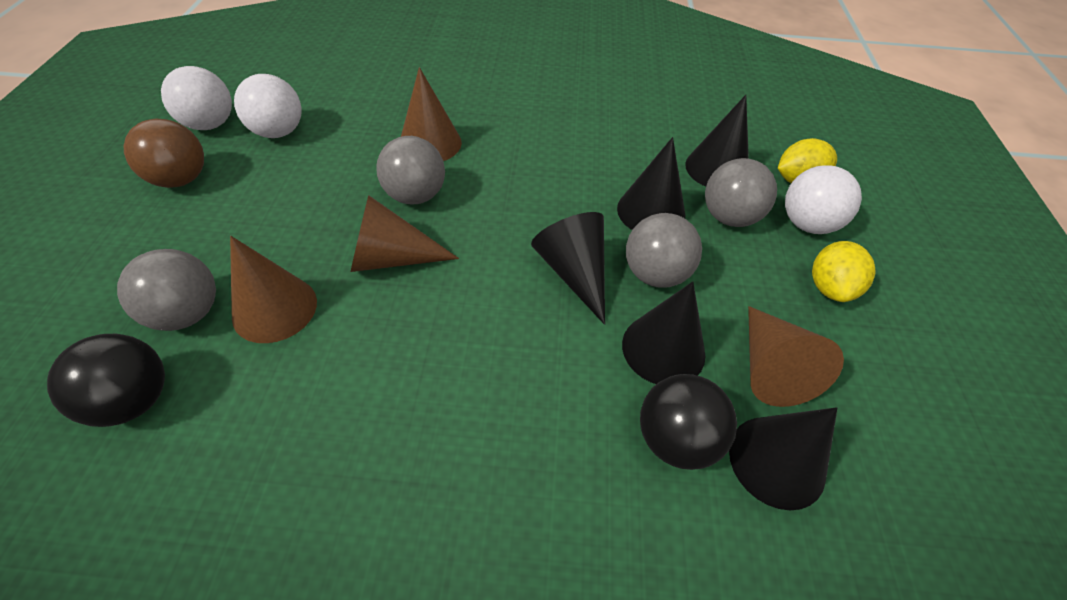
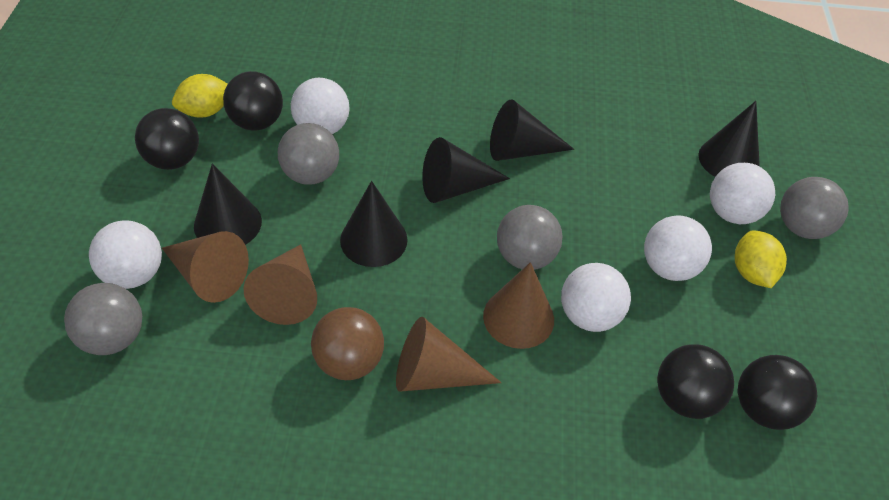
black ball: [47,334,165,427] [640,374,737,470] = 2 -> [135,108,199,170] [223,71,283,131] [657,344,734,419] [738,355,818,430] = 4
white ball: [161,66,232,130] [234,74,302,138] [785,165,862,234] = 3 -> [89,220,162,289] [291,78,349,134] [561,263,631,332] [644,215,712,281] [710,163,775,224] = 5

